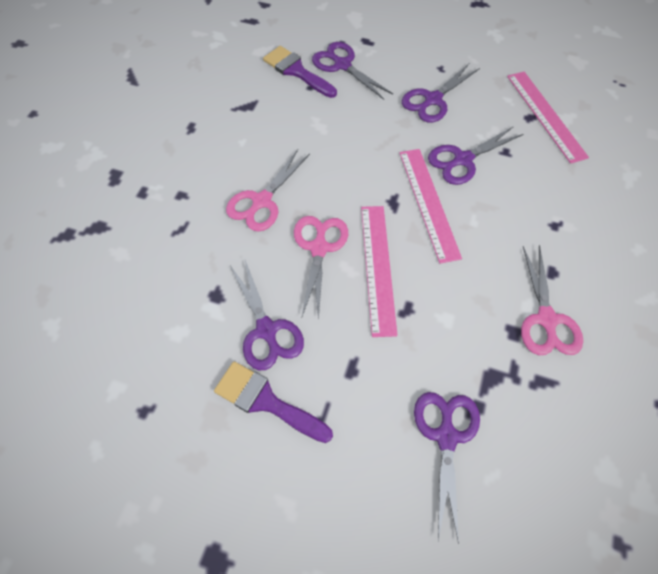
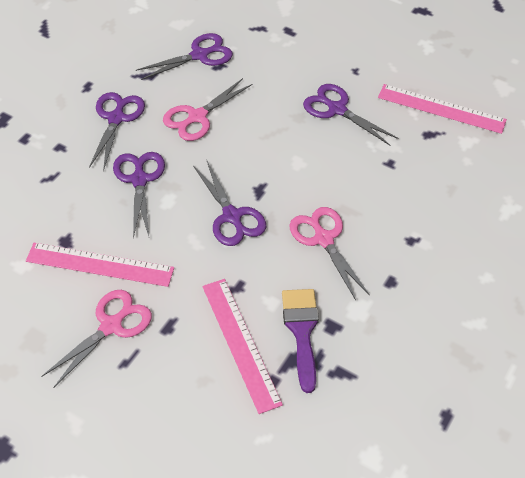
purple brush: [214,361,333,443] [263,46,337,98] = 2 -> [282,289,319,393] = 1

